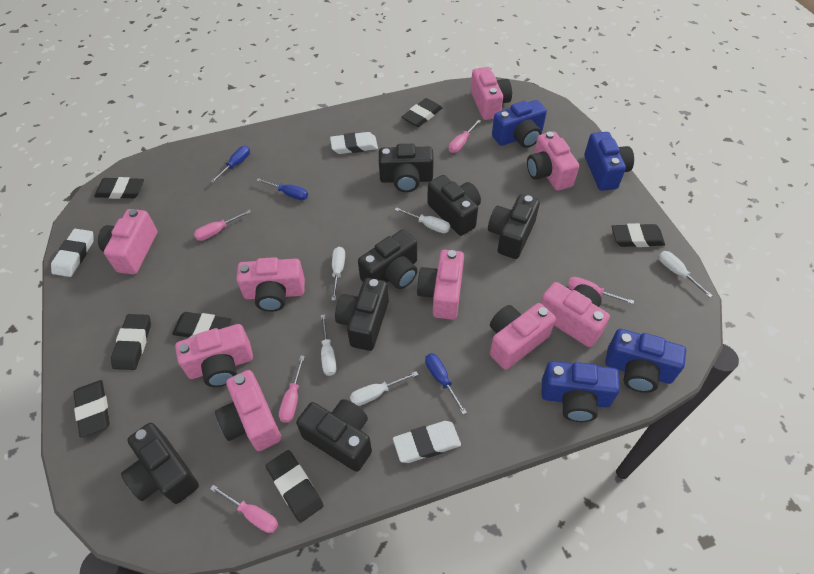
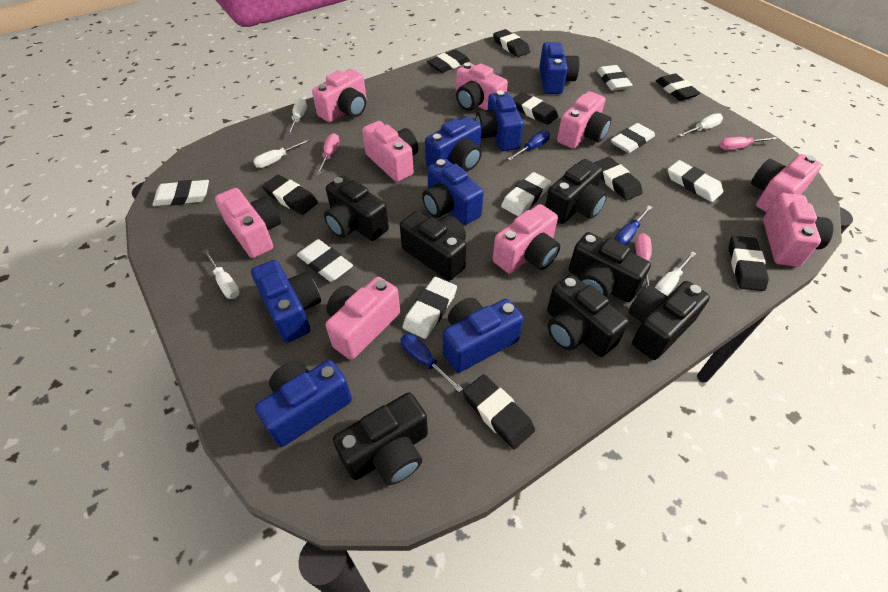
black eraser: [73,380,110,438] [94,177,144,199] [111,314,151,370] [172,312,231,338] [266,450,323,523] [402,98,442,127] [611,223,665,247] = 7 -> [262,175,318,215] [427,49,470,73] [463,374,535,449] [493,29,530,57] [513,92,558,125] [594,157,643,201] [656,73,700,101] [729,236,769,291] = 8
blue camera: [492,100,547,148] [542,361,620,422] [584,132,634,191] [605,329,686,393] = 4 -> [251,260,321,343] [255,360,352,447] [422,159,484,225] [425,116,482,171] [443,298,523,373] [476,91,523,151] [539,42,579,94] = 7
pink screwdriver: [194,210,251,241] [210,485,278,533] [279,356,305,423] [449,120,481,153] [568,277,634,304] = 5 -> [316,133,340,175] [635,233,652,287] [720,137,777,150] = 3
white eraser: [51,229,94,277] [330,132,378,154] [393,421,461,463] = 3 -> [153,180,209,206] [297,239,353,282] [403,277,457,339] [501,172,551,216] [597,65,633,91] [611,123,655,153] [668,160,723,202] = 7

